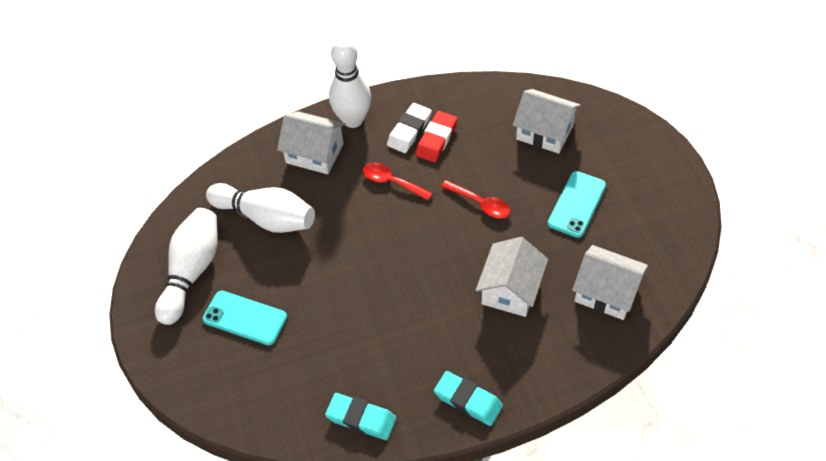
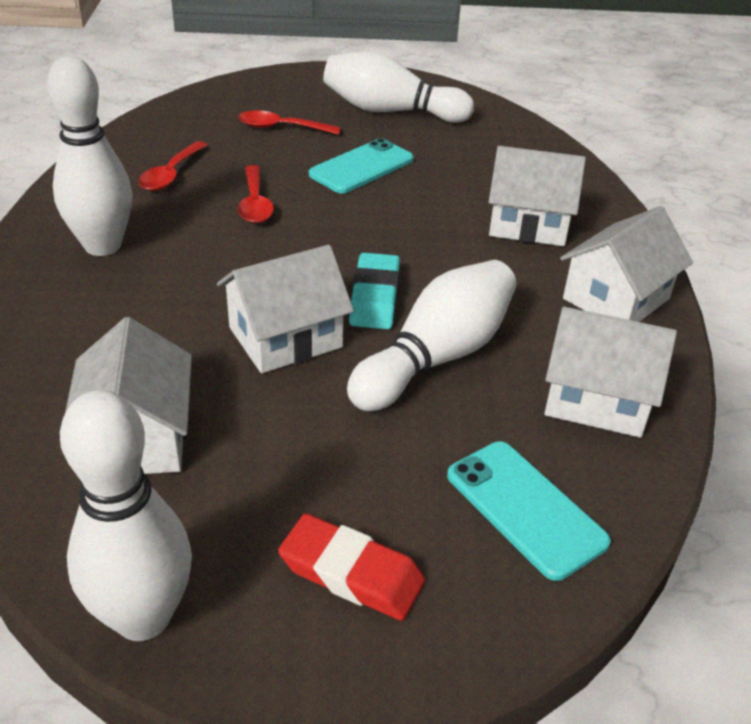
red spoon: [363,163,432,201] [441,180,510,218] = 2 -> [138,141,208,191] [238,110,341,135] [238,165,274,223] = 3
turquoise eraser: [325,393,396,440] [434,371,503,426] = 2 -> [349,253,400,329] = 1
white bowling pin: [155,208,217,325] [206,183,315,233] [329,38,371,128] = 3 -> [47,56,132,256] [60,390,192,641] [323,51,474,123] [347,260,517,411] = 4
white eraser: [387,103,432,153] = 1 -> none = 0
white house: [277,111,346,174] [476,237,548,317] [513,89,581,154] [572,245,648,320] = 4 -> [65,317,192,474] [217,245,354,373] [489,146,586,246] [544,307,677,438] [560,206,693,322] = 5

